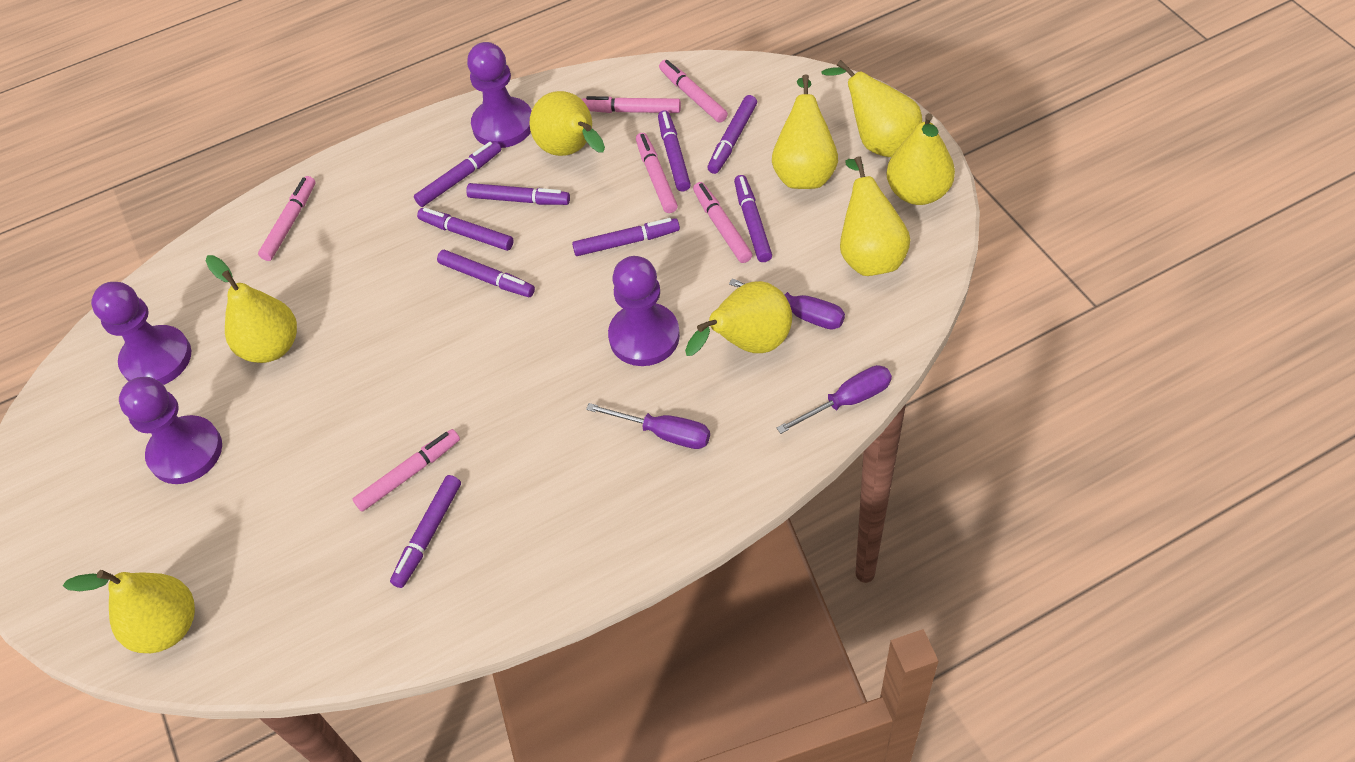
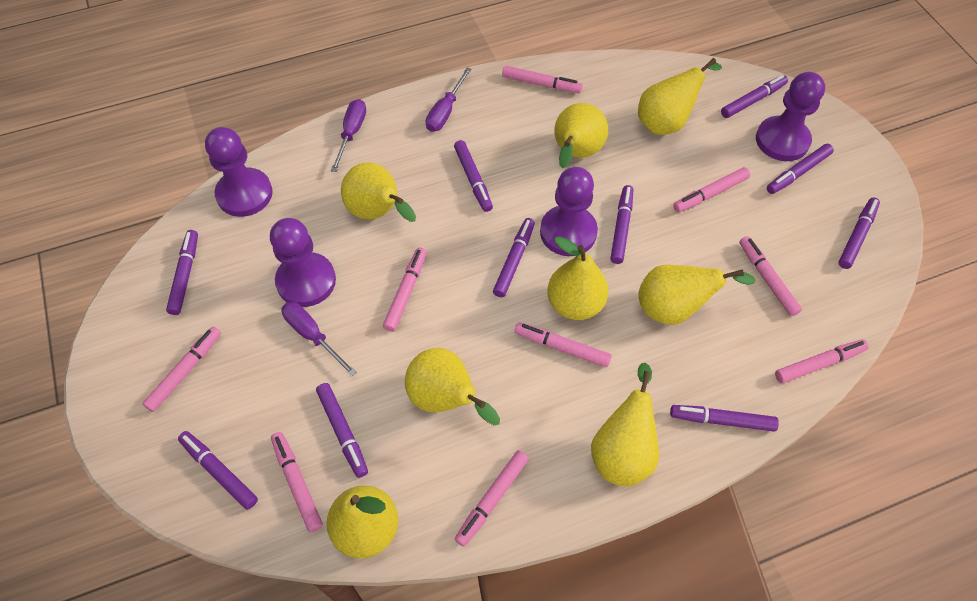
pink marker: [258,176,315,261] [352,429,460,512] [582,96,681,113] [636,133,678,213] [659,60,728,123] [693,182,752,263] = 6 -> [143,327,221,412] [271,432,323,532] [383,248,427,332] [455,450,529,547] [502,66,583,93] [515,322,612,367] [673,167,750,212] [739,236,802,316] [775,339,869,383] = 9
purple marker: [390,475,461,588] [414,141,501,207] [417,208,514,251] [437,250,535,297] [466,183,570,205] [572,218,680,256] [658,110,691,191] [707,95,757,174] [734,175,772,262] = 9 -> [166,230,198,315] [178,431,258,510] [316,383,368,478] [454,140,493,212] [493,218,535,297] [610,185,633,264] [670,405,779,432] [721,75,788,118] [767,144,834,194] [838,198,880,269] = 10

